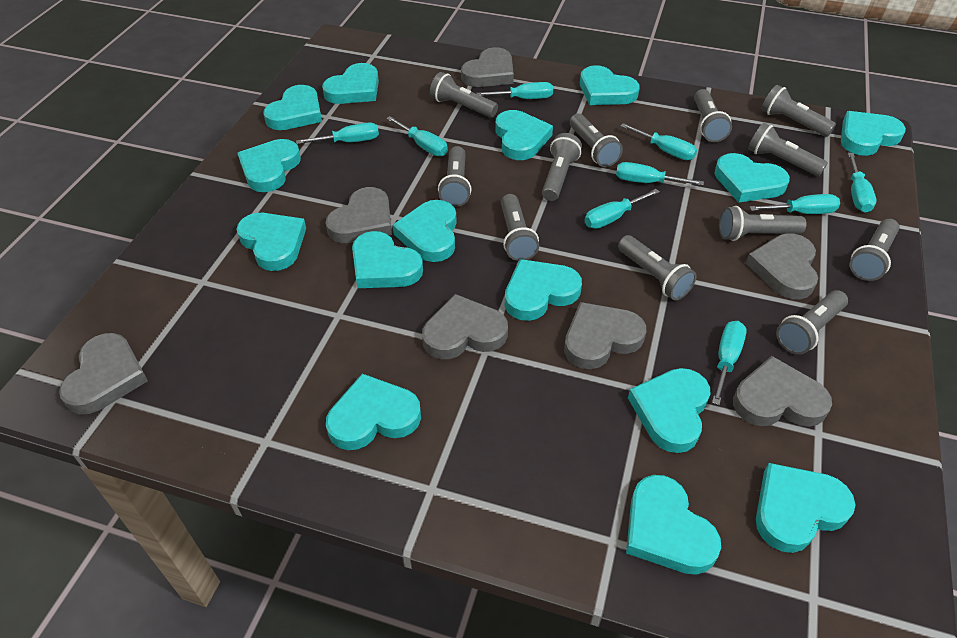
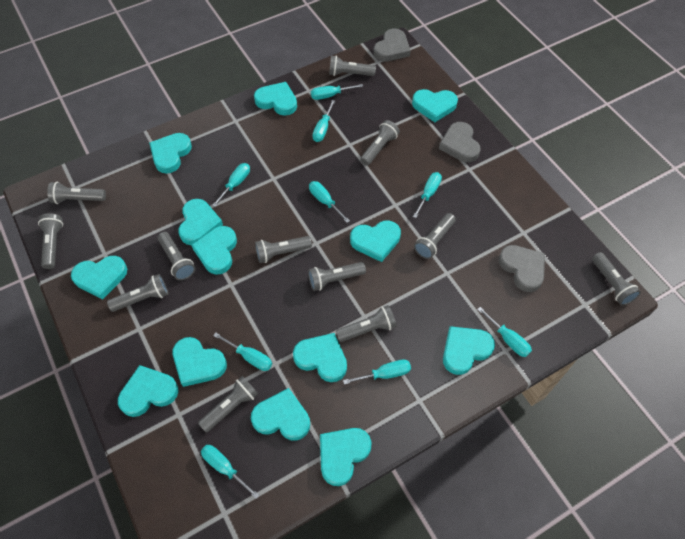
grey heart: [59,333,148,415] [326,187,392,243] [422,294,508,359] [461,47,514,87] [564,302,647,369] [733,356,832,427] [746,233,818,299] = 7 -> [373,29,411,62] [439,122,481,162] [499,245,545,292] = 3
turquoise heart: [236,213,306,271] [237,139,301,192] [263,85,322,130] [322,63,379,104] [326,374,421,450] [352,231,423,288] [393,200,457,262] [495,110,553,160] [505,259,582,321] [580,65,640,105] [626,475,721,575] [628,368,711,453] [714,153,790,203] [756,463,855,553] [841,111,906,156] = 15 -> [71,256,127,300] [118,365,179,417] [149,133,192,174] [173,337,227,387] [178,199,223,245] [191,226,237,274] [251,388,310,441] [254,82,297,116] [293,333,347,382] [320,428,371,486] [350,221,401,262] [412,89,458,122] [443,326,495,375] = 13

